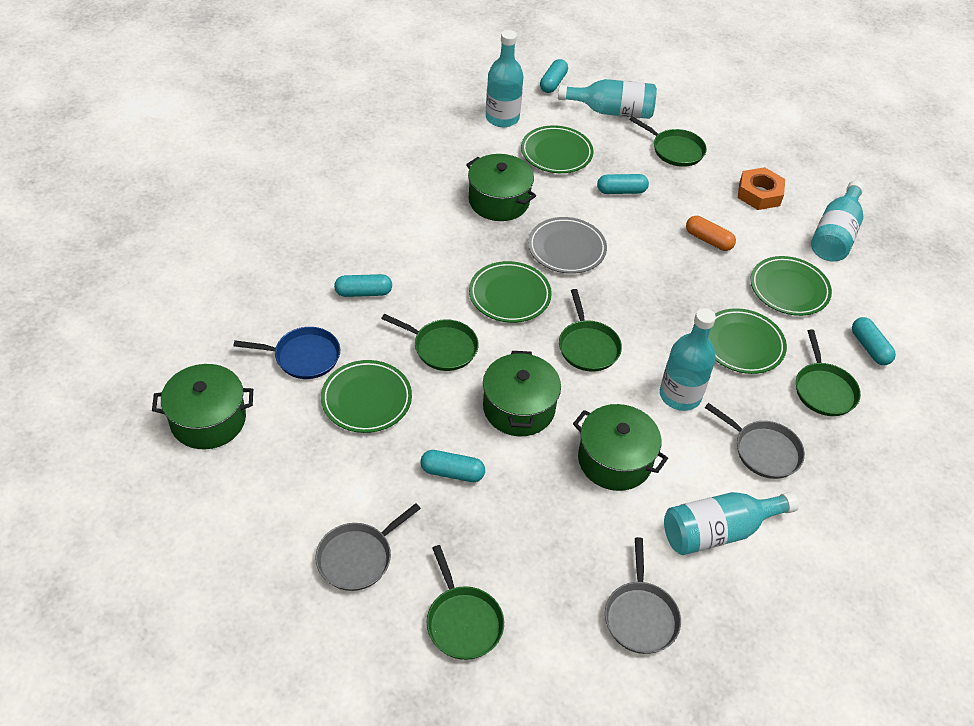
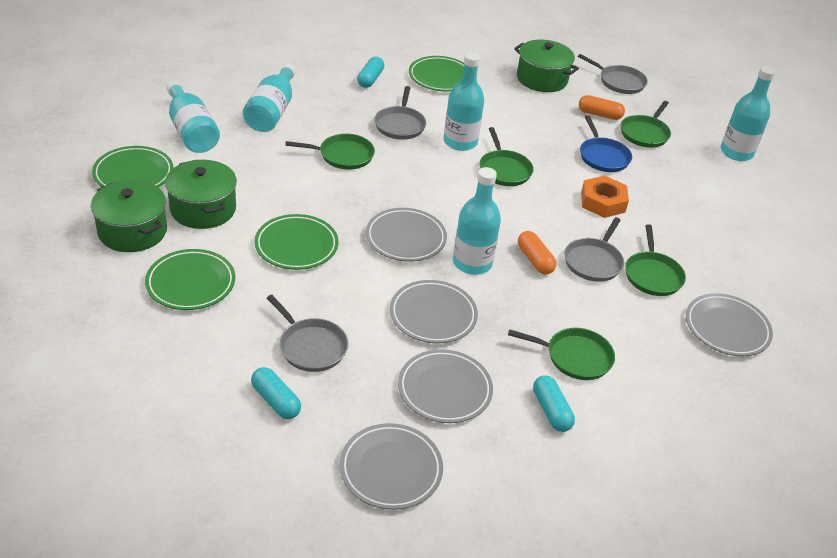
green plate: [321,360,412,433] [469,261,552,323] [521,125,593,173] [708,308,787,374] [751,256,832,316] = 5 -> [92,146,173,187] [145,249,235,310] [255,214,339,270] [409,56,465,92] = 4
green pot: [152,364,253,449] [466,154,536,221] [483,351,561,436] [573,404,668,491] = 4 -> [91,180,167,252] [165,160,237,229] [514,39,579,92] = 3
grey pan: [316,503,421,591] [605,537,681,654] [705,403,805,479] = 3 -> [267,295,348,372] [374,86,426,140] [564,217,624,282] [578,54,648,94] = 4
grey plate: [528,217,607,274] = 1 -> [340,423,443,510] [366,208,447,262] [390,280,478,343] [398,349,493,423] [686,293,773,356] = 5
orange capsule: [686,216,736,251] = 1 -> [518,231,556,274] [579,95,625,120] = 2
turquoise capsule: [334,274,392,297] [420,450,485,482] [540,59,568,93] [597,174,649,194] [852,317,896,365] = 5 -> [251,367,301,419] [357,57,384,88] [533,375,575,432] = 3

